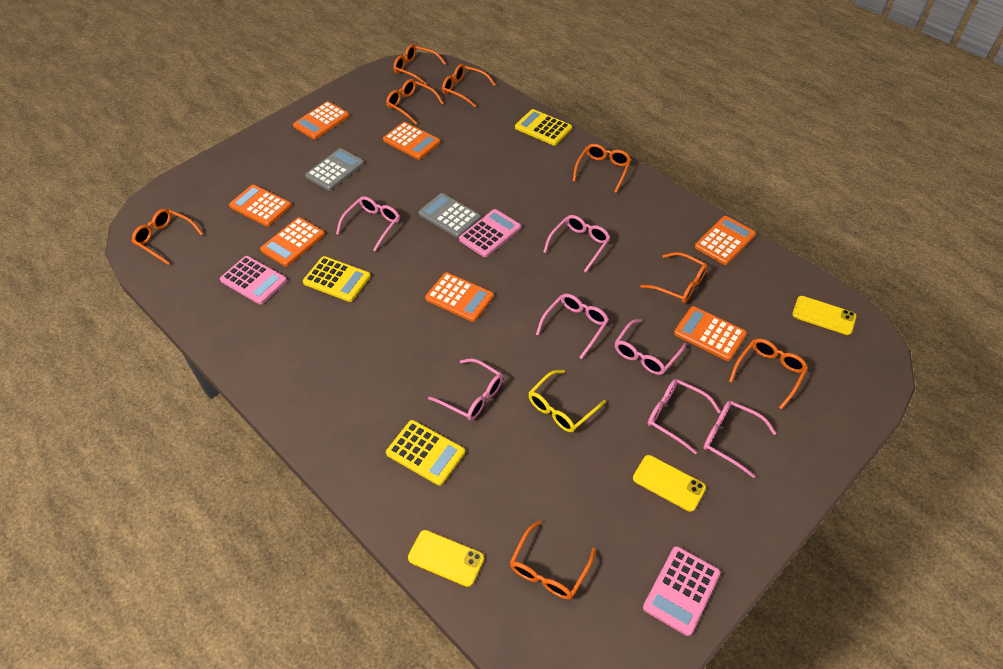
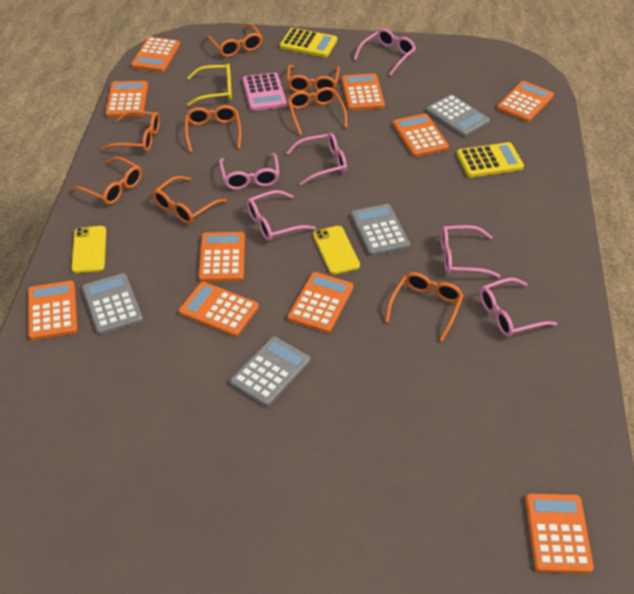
grey calculator: [305,148,364,191] [419,193,481,238] = 2 -> [82,273,143,335] [230,337,310,407] [351,204,410,256] [426,94,490,137] = 4
orange calculator: [229,185,292,226] [260,217,325,267] [293,101,349,139] [383,122,440,160] [425,272,494,322] [674,306,747,361] [695,216,756,265] = 7 -> [28,281,78,340] [105,81,148,117] [131,37,180,72] [179,282,259,337] [198,232,245,282] [288,272,354,333] [341,73,385,111] [393,114,449,157] [497,81,554,122] [525,493,594,574] = 10
pink calculator: [220,256,287,305] [459,209,521,257] [643,546,721,636] = 3 -> [242,73,287,111] = 1
pink glasses: [336,196,400,251] [428,358,503,420] [536,293,609,359] [543,215,610,272] [615,319,687,375] [648,379,721,454] [703,401,777,478] = 7 -> [219,153,279,190] [247,190,316,241] [286,133,347,185] [354,28,416,76] [441,225,500,278] [480,278,557,337] = 6
yellow calculator: [303,256,371,302] [386,420,465,486] [515,109,572,146] = 3 -> [280,28,337,57] [457,142,524,178] = 2
yellow phone: [408,530,484,587] [633,455,706,512] [792,296,856,335] = 3 -> [71,226,106,273] [313,226,360,274] = 2

